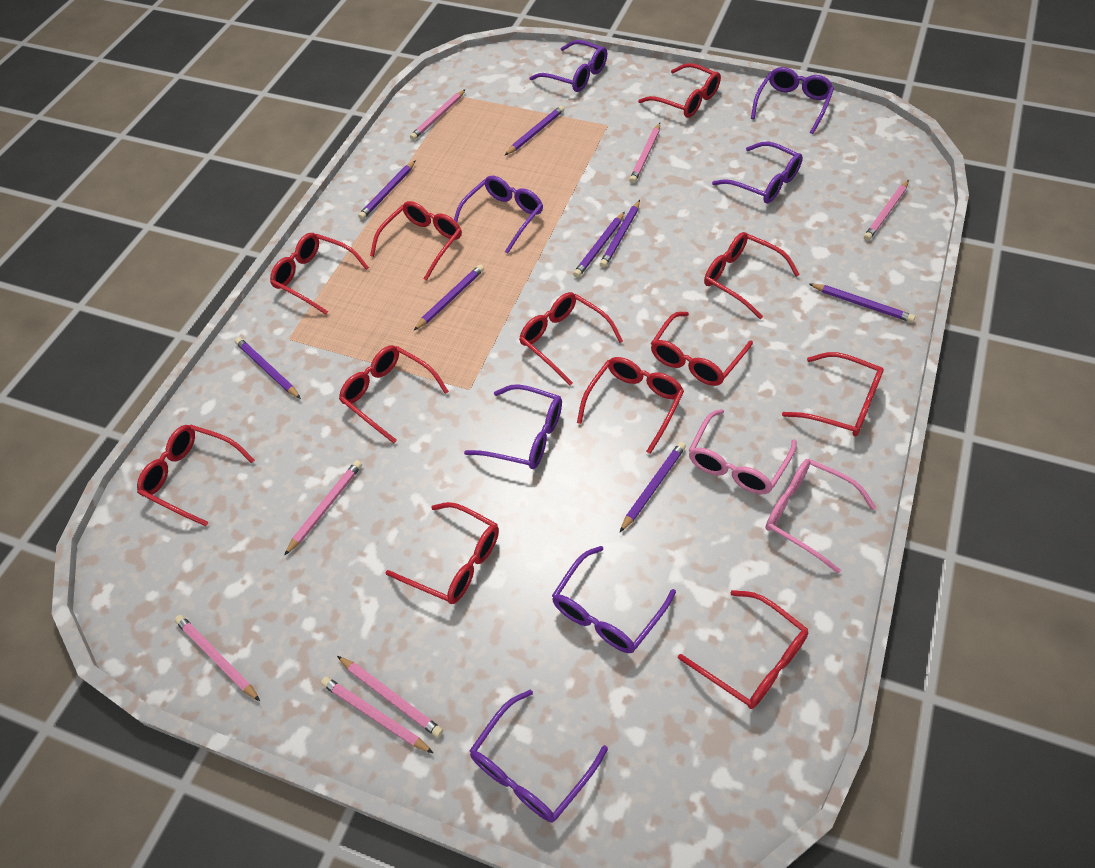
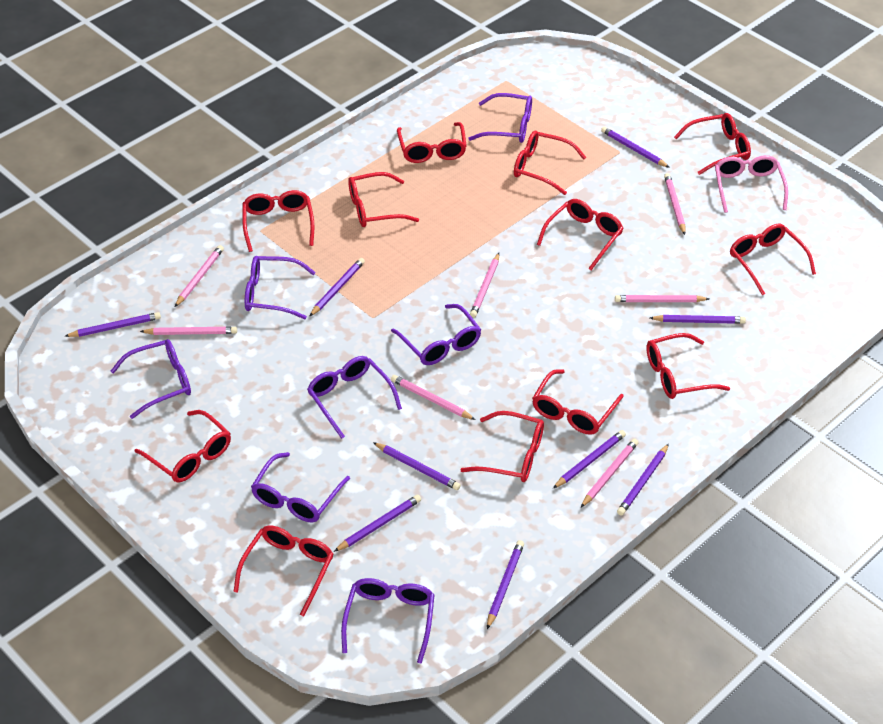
pink glasses: [689,409,797,494] [765,459,876,573] = 2 -> [715,155,788,213] = 1
purple pencil: [235,337,301,399] [358,160,416,220] [413,264,484,331] [505,106,564,155] [573,212,625,278] [600,200,640,268] [620,442,686,532] [809,283,915,322] = 8 -> [64,312,161,337] [309,258,365,317] [334,495,421,552] [373,442,461,490] [487,540,524,629] [553,430,626,488] [601,126,670,168] [617,444,669,516] [650,315,746,324] = 9

